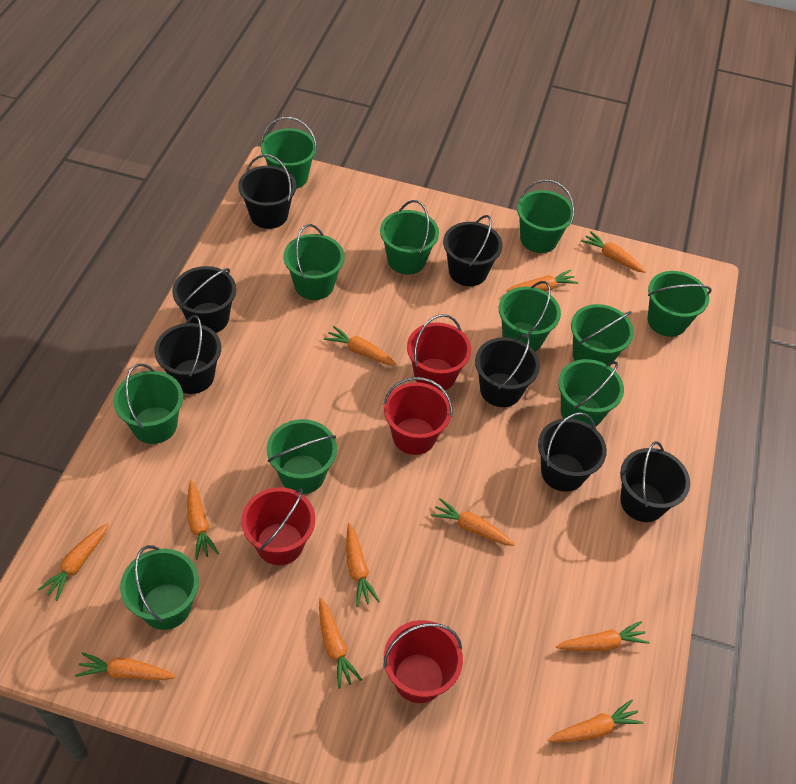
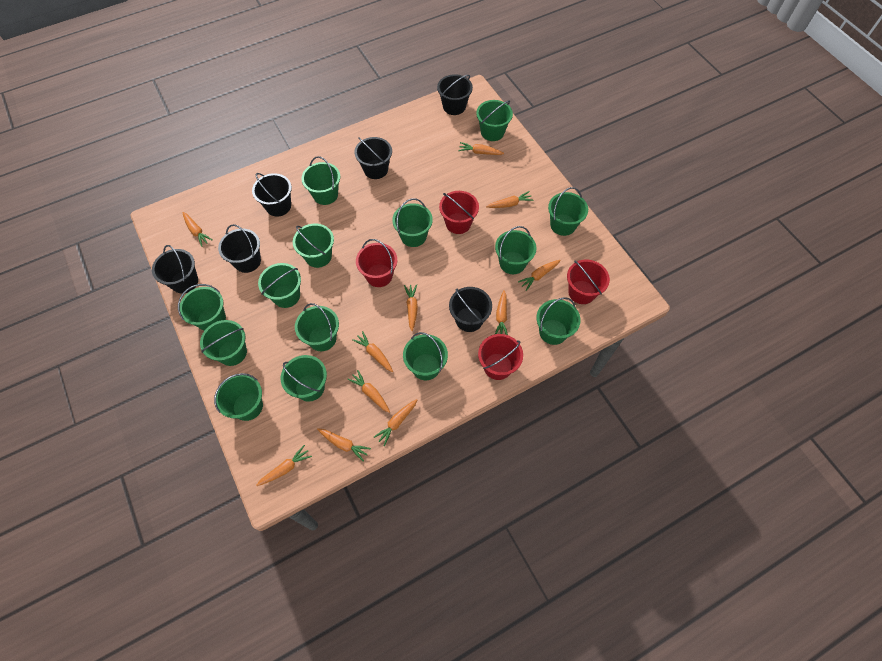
black bucket: [154,315,221,394] [172,266,236,333] [238,154,296,229] [443,215,503,286] [475,334,540,407] [538,412,607,492] [620,441,690,522] = 7 -> [152,245,198,293] [218,224,261,273] [252,173,292,217] [354,137,392,179] [437,74,473,115] [449,287,492,332] = 6
green bucket: [113,364,183,444] [120,545,199,630] [261,117,317,189] [267,419,337,494] [284,224,344,300] [380,200,439,274] [499,281,561,352] [517,180,575,253] [558,359,624,426] [571,304,634,366] [647,271,711,337] = 11 -> [178,284,226,331] [200,320,247,366] [214,373,263,421] [258,263,301,308] [281,355,327,402] [293,224,334,268] [295,303,339,351] [301,156,340,205] [392,198,433,247] [403,332,448,380] [476,100,513,141] [495,226,536,274] [536,297,581,345] [548,187,588,236] = 14

